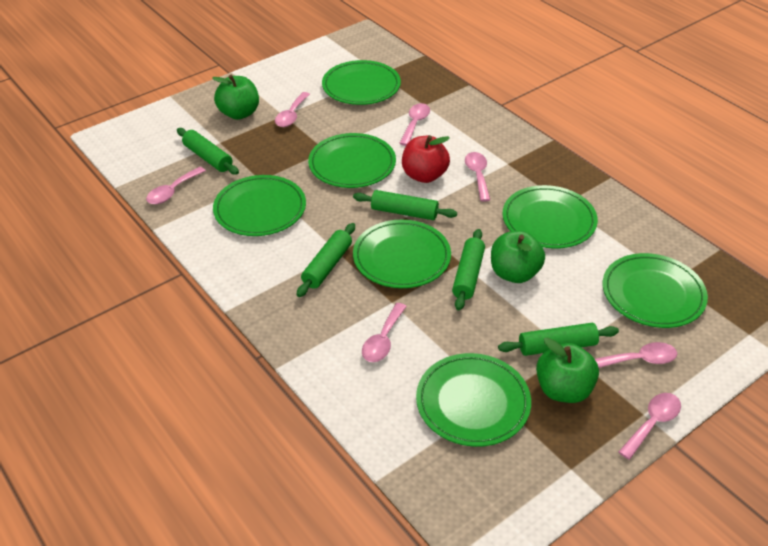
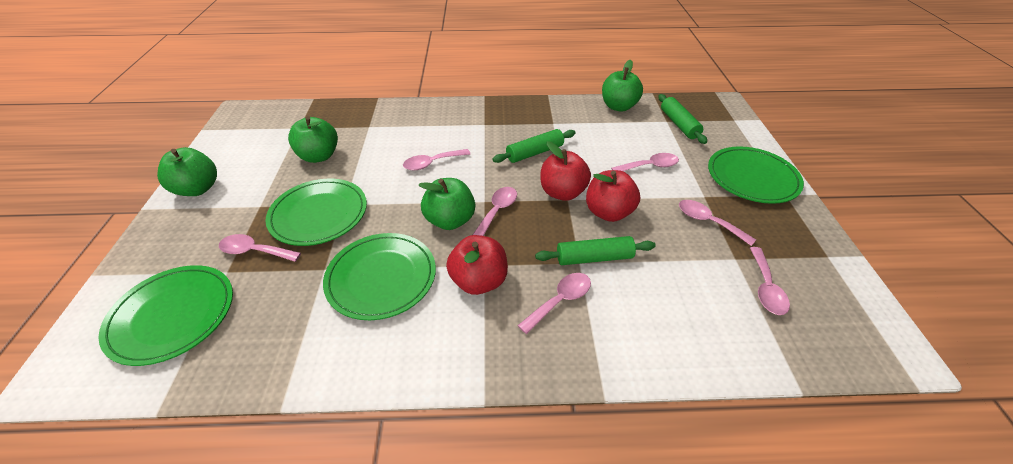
green apple: [212,75,259,120] [491,231,545,283] [536,337,599,403] = 3 -> [157,147,217,196] [288,116,338,163] [418,178,475,230] [602,60,643,111] = 4
green plate: [213,175,306,236] [308,133,396,188] [322,60,401,105] [353,220,451,288] [416,353,531,447] [502,185,598,249] [603,253,708,328] = 7 -> [99,265,233,366] [265,179,367,246] [323,233,436,320] [708,146,804,204] = 4
green rolling pin: [177,128,239,175] [296,223,355,297] [353,190,457,220] [452,229,485,311] [498,323,619,356] = 5 -> [492,129,576,163] [535,236,656,265] [658,94,707,144] = 3
red apple: [402,135,450,183] = 1 -> [446,235,508,295] [540,141,591,201] [586,170,640,222] = 3

